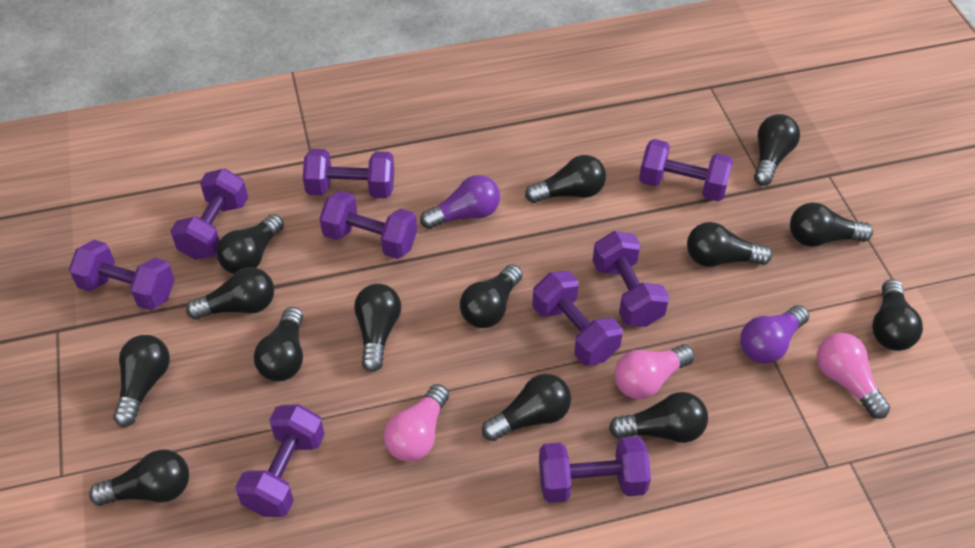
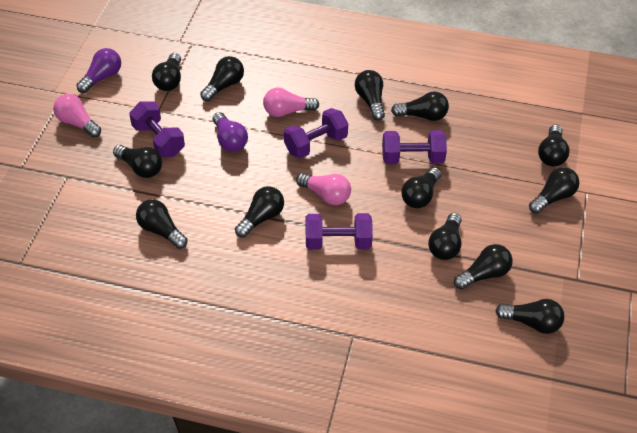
black light bulb: [89,449,189,506] [113,335,170,427] [186,267,274,319] [216,214,284,274] [254,307,303,381] [354,284,401,372] [460,264,523,328] [482,374,571,441] [525,155,606,203] [609,392,708,443] [687,222,772,267] [754,114,800,185] [790,202,873,247] [872,279,923,351] = 14 -> [113,145,162,178] [136,199,188,249] [152,53,181,91] [200,56,244,101] [235,186,284,238] [355,70,385,121] [391,92,449,121] [401,167,442,208] [428,213,462,260] [454,244,513,290] [495,299,564,334] [529,167,579,214] [538,125,570,167] = 13
purple dumbbell: [69,240,175,310] [170,169,248,260] [235,404,325,517] [303,149,394,198] [319,190,417,259] [532,271,623,366] [539,436,651,503] [593,231,669,327] [639,139,733,201] = 9 -> [129,101,185,157] [284,108,348,158] [306,213,373,250] [382,130,447,164] = 4

